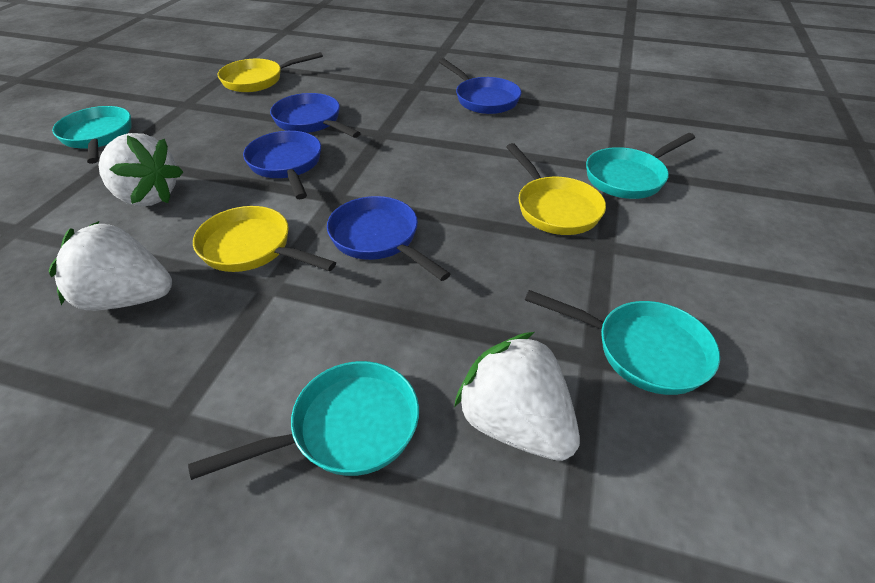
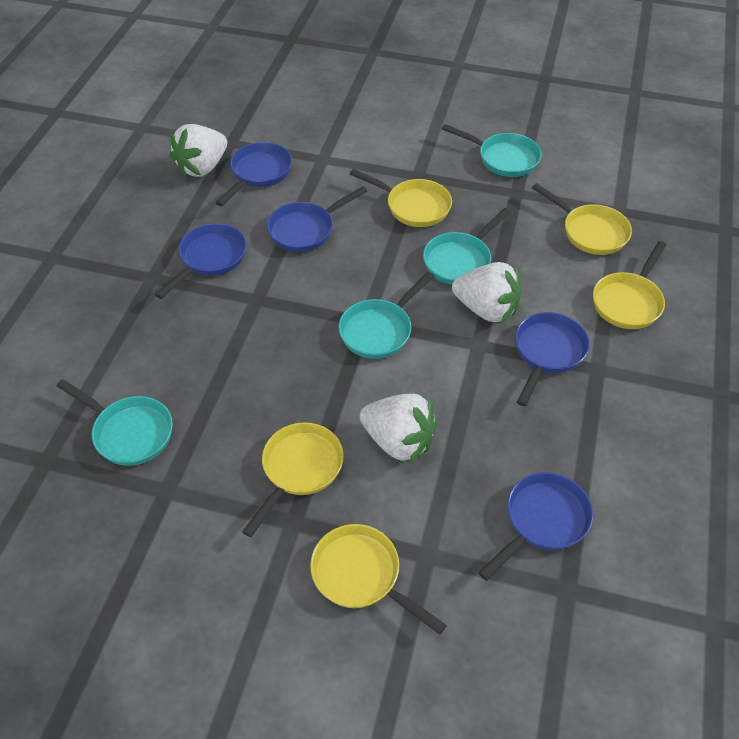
blue pan: [243,131,321,199] [270,93,361,138] [327,196,450,281] [439,58,521,114] = 4 -> [155,223,247,299] [216,142,292,206] [267,186,368,252] [479,472,593,581] [515,312,590,406] = 5
yellow pan: [193,206,336,272] [217,52,323,92] [506,143,606,235] = 3 -> [242,422,344,537] [310,524,447,635] [350,169,452,227] [532,183,632,255] [593,241,666,329] = 5

